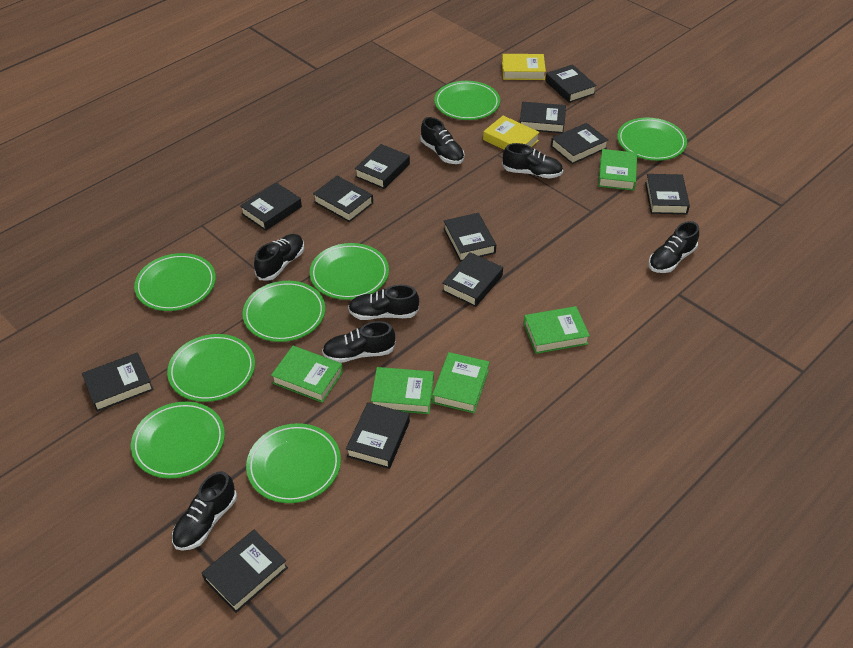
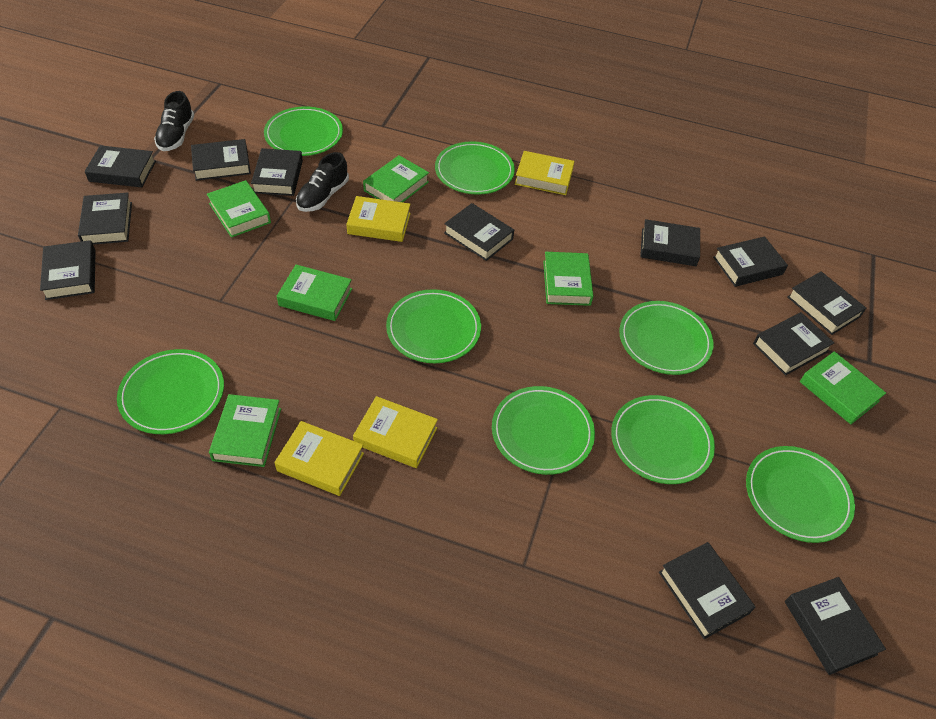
black shoe: [172,471,237,551] [254,234,304,281] [322,321,396,363] [348,285,419,320] [420,117,465,164] [502,143,563,179] [648,221,699,273] = 7 -> [154,91,194,151] [296,152,349,212] = 2
green book: [271,346,343,403] [371,367,434,414] [432,352,490,413] [524,306,590,354] [598,149,637,191] = 5 -> [207,180,271,238] [209,394,281,467] [277,265,352,321] [363,155,429,202] [543,252,593,306] [800,351,886,424] = 6
yellow book: [483,116,540,150] [502,54,546,80] = 2 -> [274,421,364,496] [346,196,411,242] [353,396,438,468] [515,151,575,195] = 4

